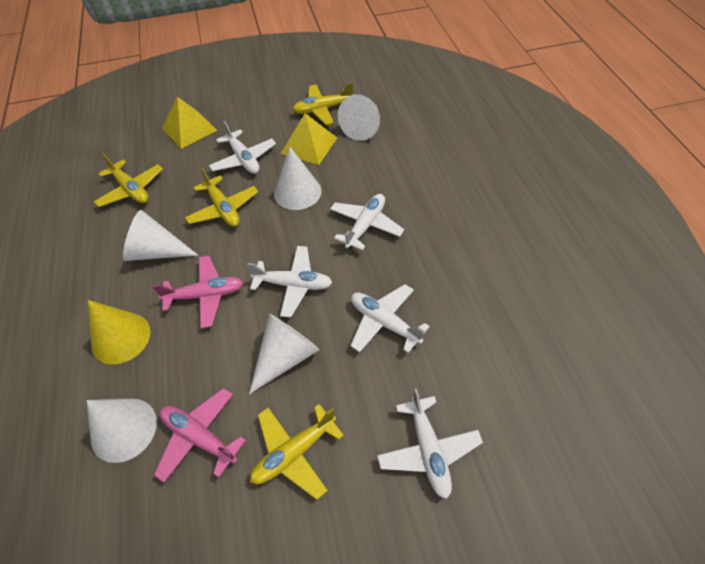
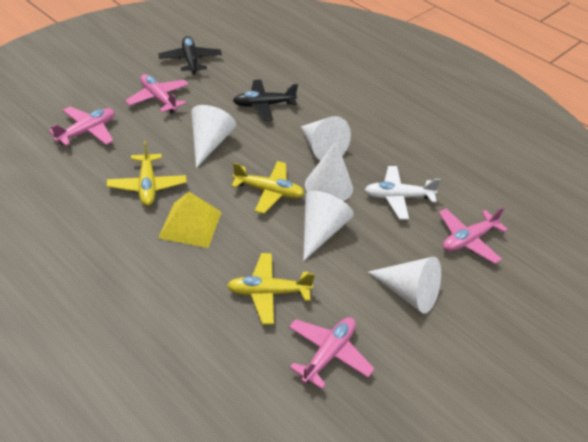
black plane: none = 0 -> [158,36,222,75] [233,80,298,121] = 2
pink plane: [152,256,244,328] [154,388,246,482] = 2 -> [49,107,115,146] [125,74,189,113] [289,317,374,389] [439,207,508,264] = 4
white plane: [209,121,276,174] [247,246,332,318] [330,194,404,250] [350,284,430,353] [377,388,483,499] = 5 -> [365,166,441,220] = 1
yellow cone: [88,300,151,365] = 1 -> none = 0
yellow plane: [94,153,163,207] [185,168,258,227] [250,404,344,500] [292,83,353,125] = 4 -> [107,141,187,206] [227,253,315,324] [231,161,305,214] = 3
yellow pyramid: [162,97,218,149] [281,113,337,165] = 2 -> [158,192,222,248] = 1

